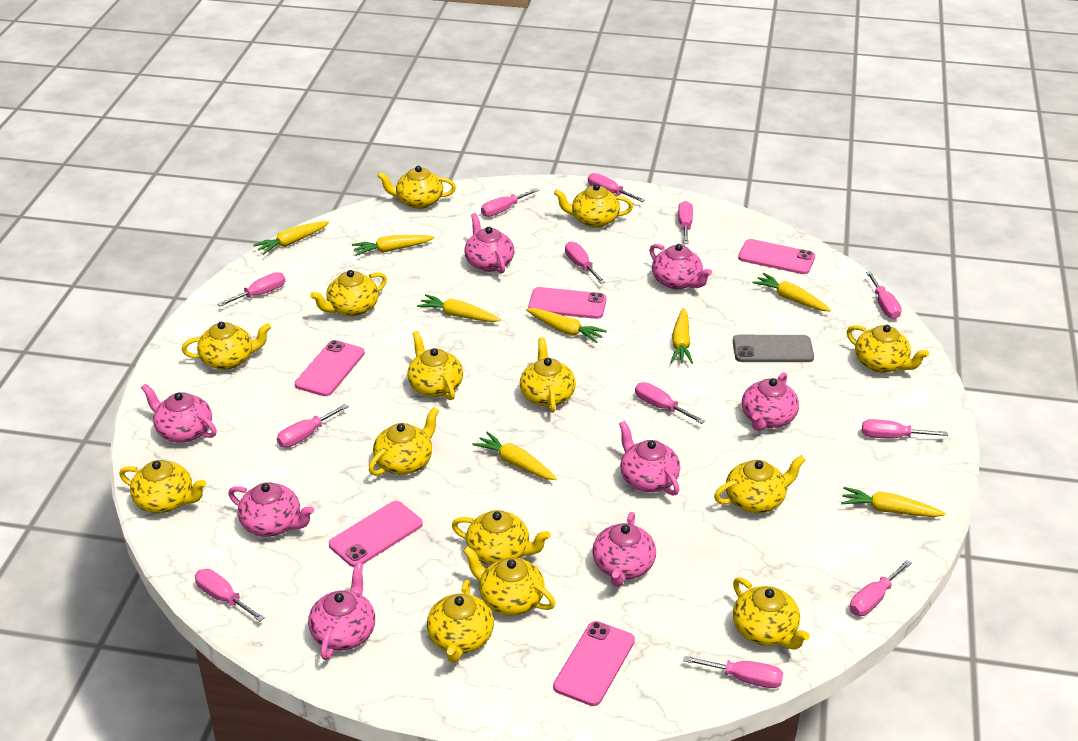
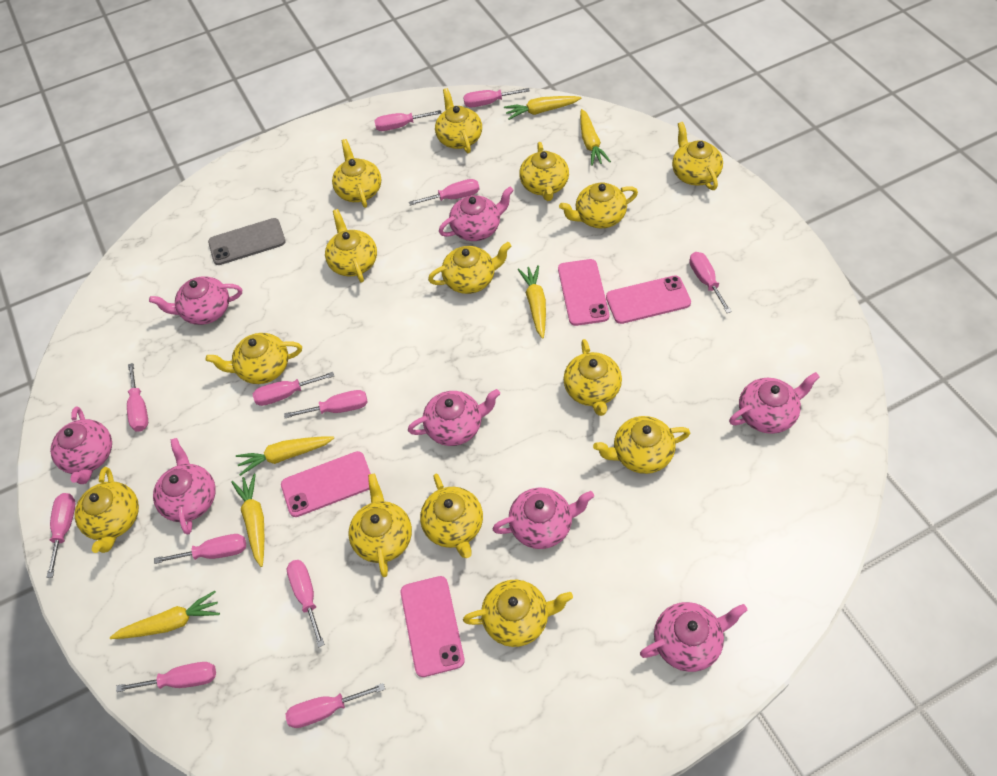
pink phone: [295,340,365,396] [329,501,423,567] [528,287,607,319] [553,621,635,706] [738,239,815,274] = 5 -> [281,451,371,517] [401,576,465,677] [558,259,609,326] [606,275,691,324] = 4
yellow carrot: [253,221,329,255] [352,235,434,256] [417,294,501,322] [472,432,557,480] [526,308,607,343] [671,308,693,364] [752,273,831,311] [841,487,946,517] = 8 -> [110,591,220,639] [231,474,264,567] [236,436,334,476] [504,96,581,120] [518,265,546,339] [580,109,611,166] = 6

